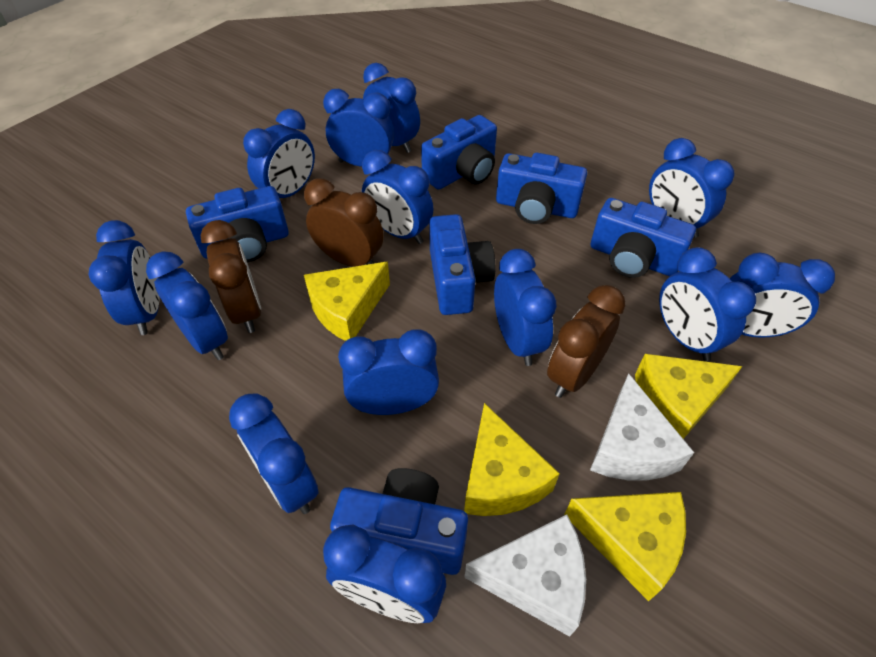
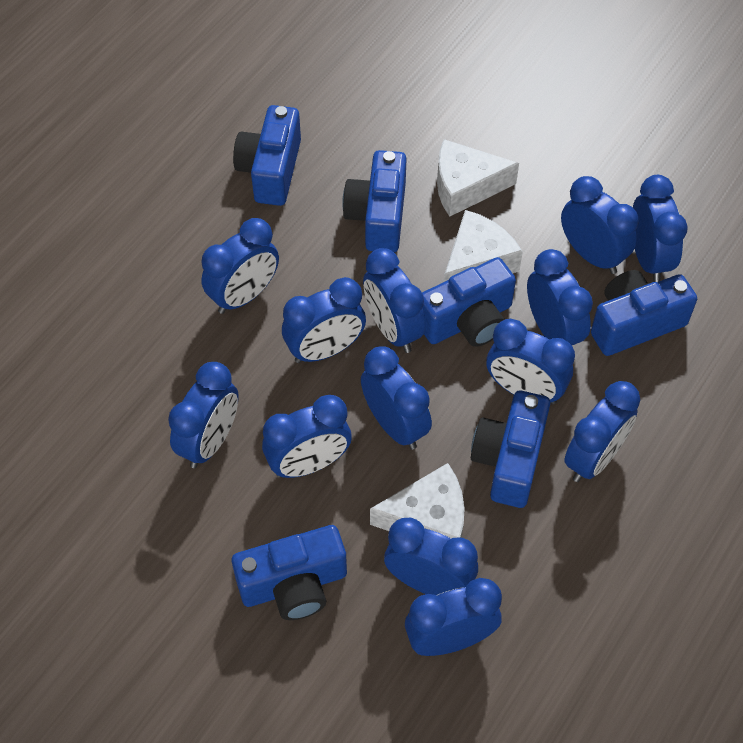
brown clock: [200,220,261,333] [304,178,384,267] [547,285,626,398] = 3 -> none = 0
white cheese: [464,515,586,637] [590,373,694,480] = 2 -> [370,463,465,539] [437,139,519,217] [444,210,523,282] = 3
yellow cheese: [304,262,390,341] [464,403,560,516] [564,492,686,601] [635,354,743,439] = 4 -> none = 0

